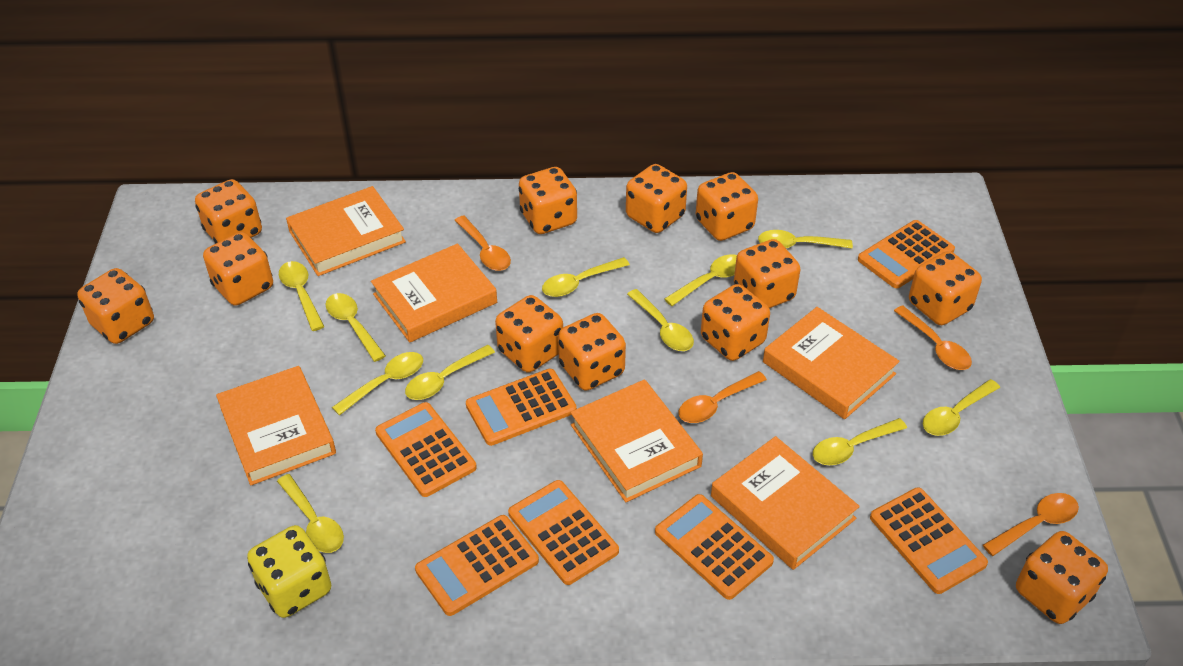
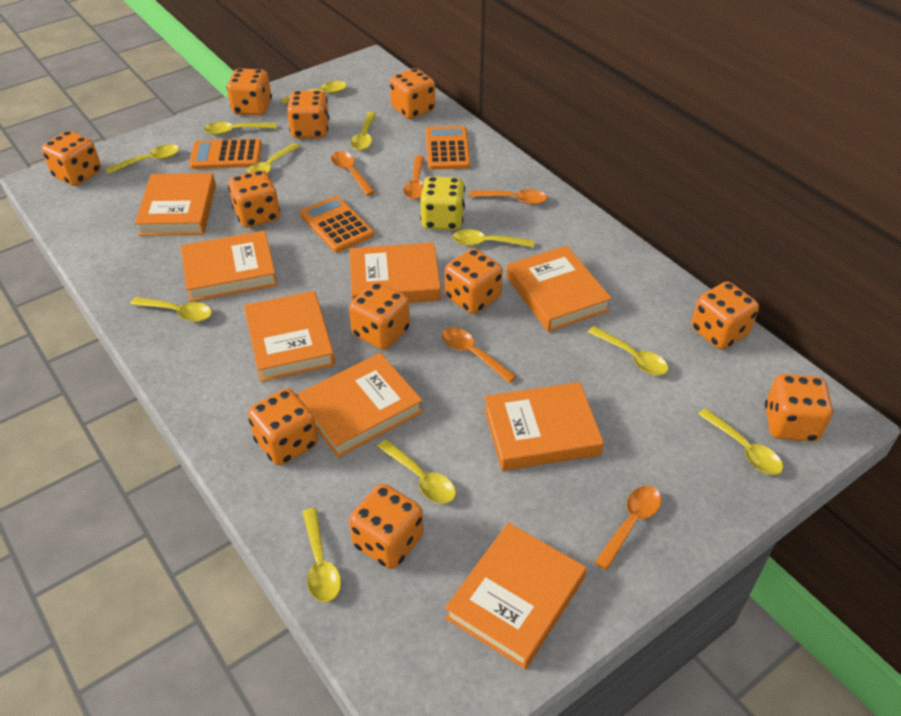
orange book: [216,366,336,485] [286,186,406,276] [371,243,497,343] [571,379,703,502] [711,436,860,570] [763,307,900,419] = 6 -> [135,173,216,236] [181,230,277,302] [244,291,335,382] [297,353,423,458] [349,242,441,303] [445,523,586,669] [484,382,604,471] [506,246,612,332] = 8
orange calculator: [375,402,477,497] [415,515,539,616] [466,369,577,446] [508,480,619,585] [655,494,774,600] [858,220,955,288] [870,487,988,594] = 7 -> [189,139,262,169] [300,196,374,253] [426,126,470,170] = 3
orange dice: [77,268,154,344] [195,179,262,243] [203,232,273,306] [495,295,563,373] [519,167,577,234] [558,313,626,391] [626,164,687,233] [696,172,758,241] [701,284,770,361] [734,239,801,308] [909,251,982,325] [1016,531,1108,624] = 12 -> [42,131,101,186] [227,68,272,116] [228,170,280,228] [248,388,318,465] [287,91,330,138] [349,282,410,350] [349,484,424,569] [390,68,435,119] [445,248,503,314] [691,282,759,350] [765,374,833,442] = 11
orange spoon: [454,216,511,271] [678,371,767,423] [894,306,972,370] [983,493,1079,556] = 4 -> [331,151,375,196] [403,156,424,200] [442,327,517,383] [469,189,547,205] [594,486,661,570] = 5

